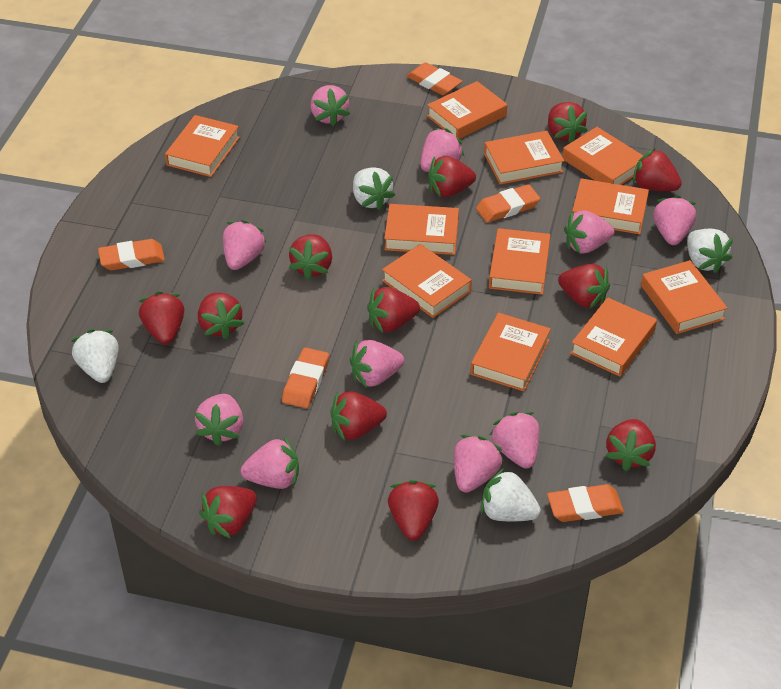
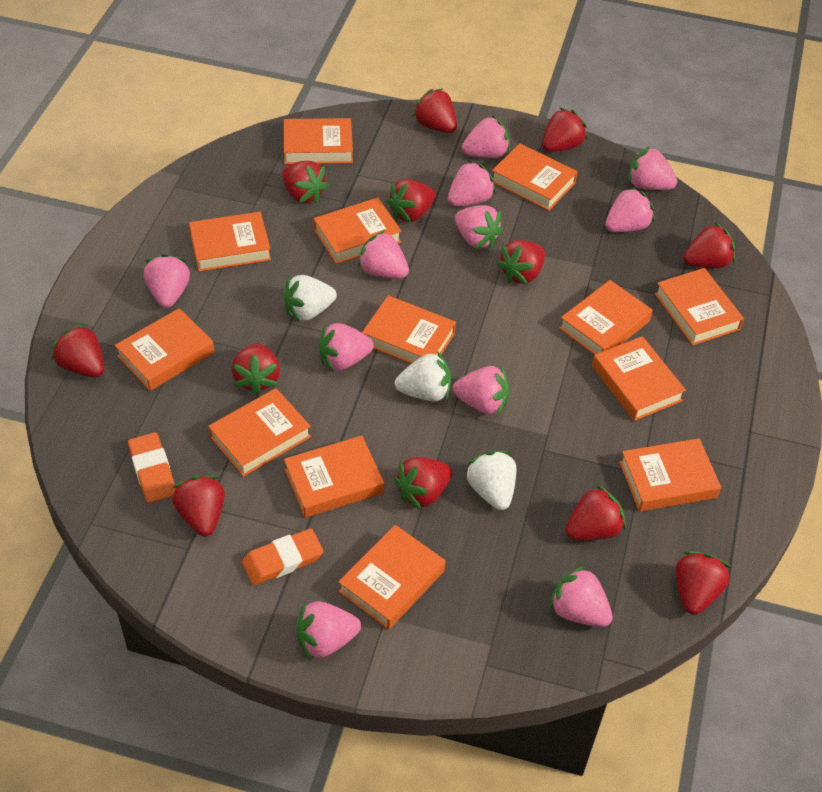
orange book: [165,115,240,177] [382,244,472,318] [384,204,459,255] [427,81,507,139] [470,313,551,392] [484,131,564,185] [489,228,550,295] [563,127,643,185] [570,297,657,377] [572,178,649,234] [641,260,727,334] = 11 -> [115,308,214,391] [189,212,271,272] [208,388,311,477] [284,118,353,164] [284,436,384,518] [314,198,402,264] [338,525,445,630] [362,295,456,364] [492,143,578,211] [559,280,653,355] [592,336,686,421] [619,438,721,512] [655,268,744,345] = 13
orange eraser: [98,239,165,270] [282,347,329,408] [406,62,462,95] [476,184,540,223] [547,484,624,522] = 5 -> [128,432,176,503] [242,528,324,585] = 2
pink strawberry: [195,394,243,446] [223,220,267,270] [241,437,299,489] [311,85,350,127] [350,340,404,388] [420,128,465,172] [454,435,503,493] [490,412,539,468] [564,210,614,253] [653,195,696,245] = 10 -> [144,254,190,308] [296,601,361,661] [319,323,374,372] [357,230,409,278] [448,160,496,206] [452,366,509,415] [455,205,503,249] [462,115,510,158] [549,565,613,627] [605,186,654,232] [628,146,677,190] = 11
white strawberry: [71,329,119,383] [353,167,395,210] [481,468,541,521] [687,229,733,273] = 4 -> [283,275,337,321] [395,351,451,402] [465,451,516,510] = 3

